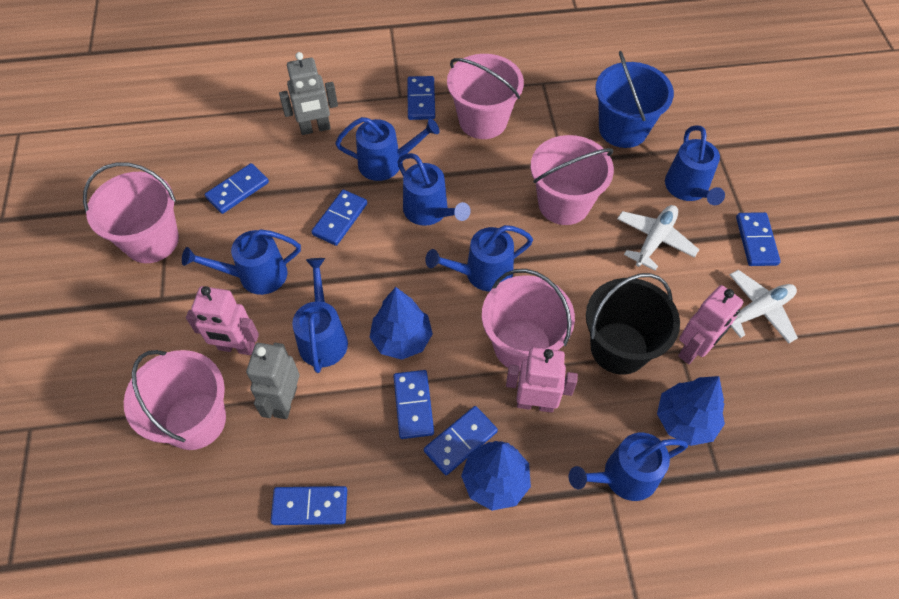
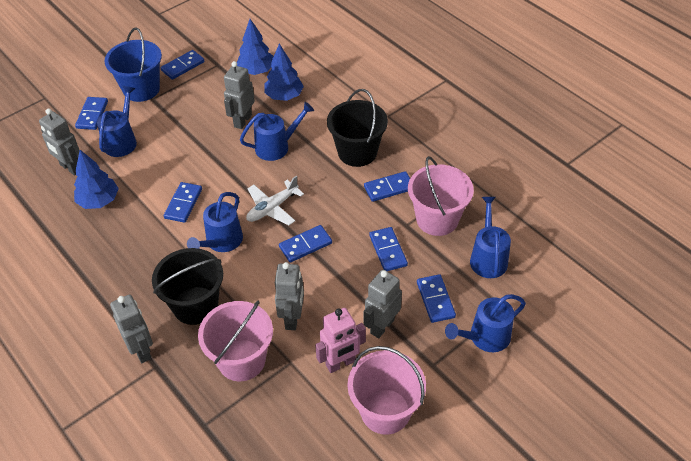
black bucket: [586,273,680,375] = 1 -> [152,248,223,325] [327,89,388,167] = 2
blue watering can: [182,229,301,295] [292,258,348,373] [335,117,439,181] [398,153,471,226] [425,225,533,292] [569,433,688,501] [665,125,725,205] = 7 -> [97,86,137,157] [187,192,243,252] [240,102,314,161] [445,294,526,352] [470,197,511,278] = 5
grey robot: [246,343,300,419] [279,52,338,135] = 2 -> [39,109,80,175] [110,295,153,363] [224,61,255,129] [275,262,304,330] [364,270,402,338] = 5
pink bucket: [83,163,179,263] [124,350,226,450] [447,54,524,139] [482,269,575,372] [531,135,614,225] = 5 -> [198,301,273,381] [347,346,426,435] [408,156,474,236] = 3
pink robot: [186,286,259,355] [506,347,578,413] [678,285,743,364] = 3 -> [315,308,366,373] = 1
white plane: [617,205,699,271] [729,270,798,343] = 2 -> [246,176,304,225] = 1

